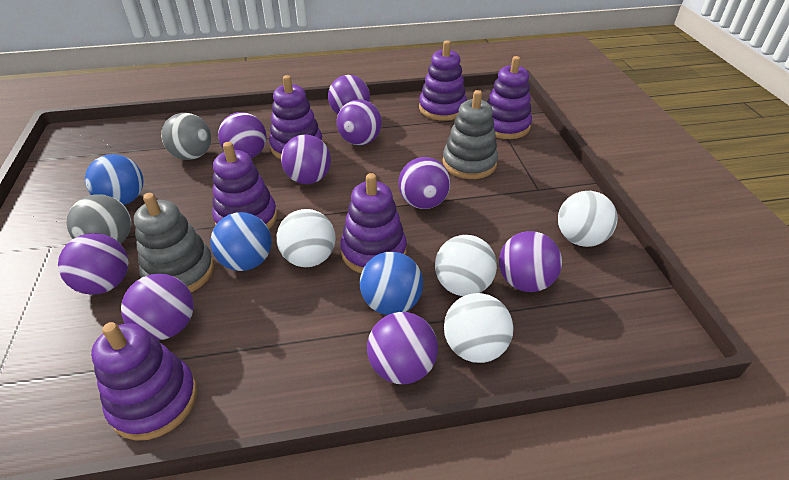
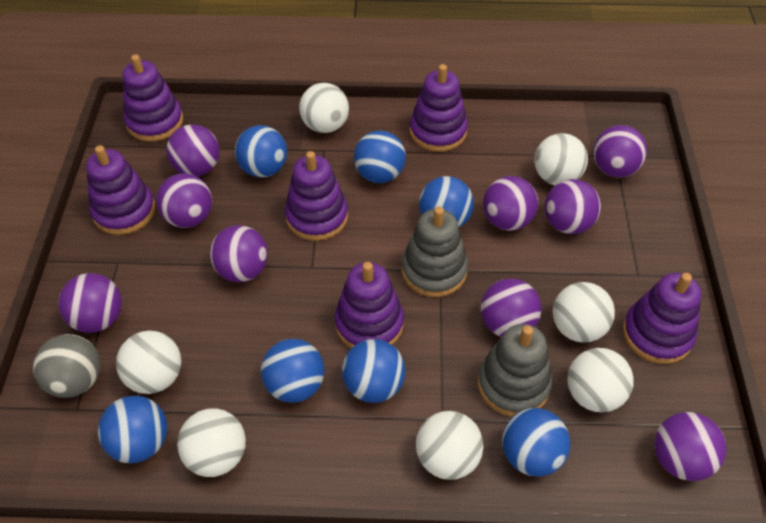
blue ball: [85,154,143,205] [210,212,272,271] [360,252,423,315] = 3 -> [98,396,167,463] [235,125,287,178] [261,339,324,403] [342,339,405,403] [354,131,406,183] [419,176,474,228] [502,408,570,477] = 7
grey ball: [67,194,131,244] [161,113,211,160] = 2 -> [33,334,101,398] = 1
white ball: [277,209,336,267] [435,235,497,296] [444,293,513,363] [558,191,618,247] = 4 -> [116,331,181,394] [177,408,246,477] [299,83,349,133] [416,411,484,480] [534,133,588,185] [553,282,615,343] [568,348,634,412] = 7

